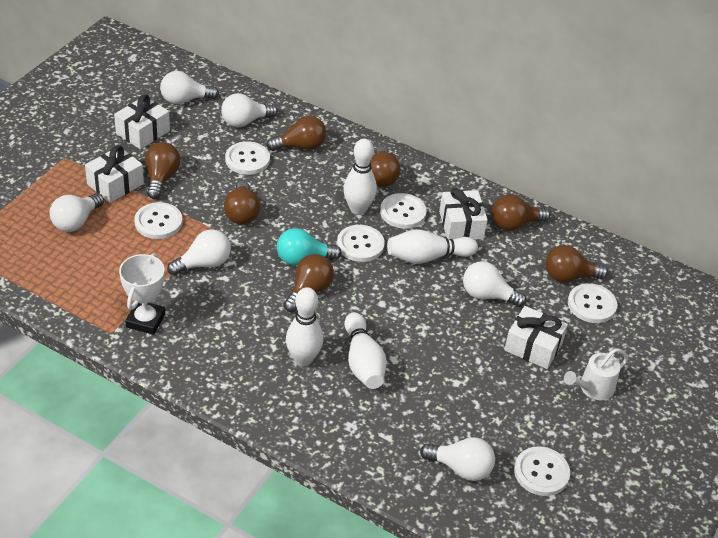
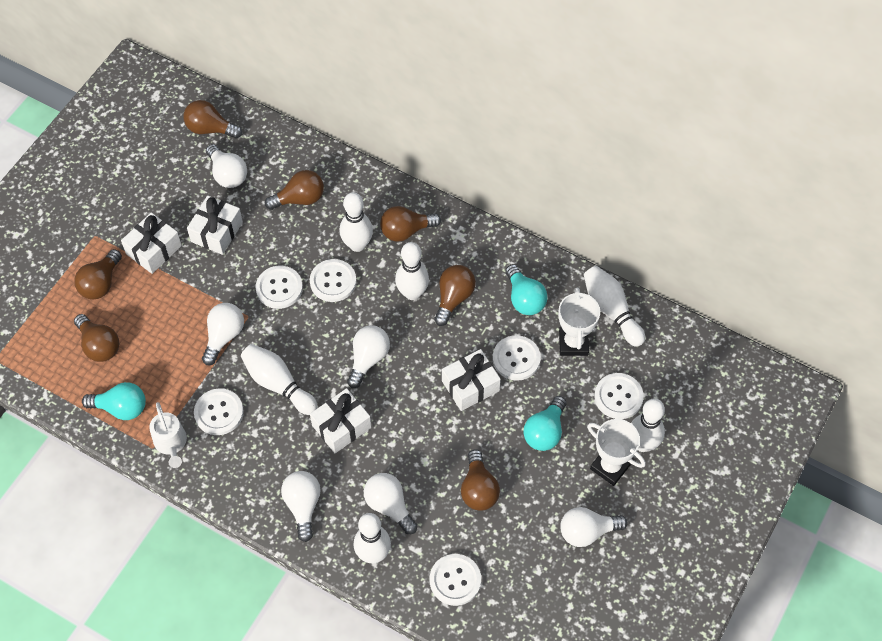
turquoise light bulb: [277,228,342,266] = 1 -> [82,382,146,420] [505,264,548,315] [523,396,566,451] = 3
white bowling pin: [286,287,323,366] [343,139,377,215] [344,312,386,389] [387,229,478,264] = 4 -> [241,344,318,415] [340,192,373,252] [354,513,391,563] [395,242,429,300] [584,266,645,347] [631,399,665,452] = 6
white trophy: [119,253,165,335] = 1 -> [558,287,600,356] [587,419,646,486] = 2

